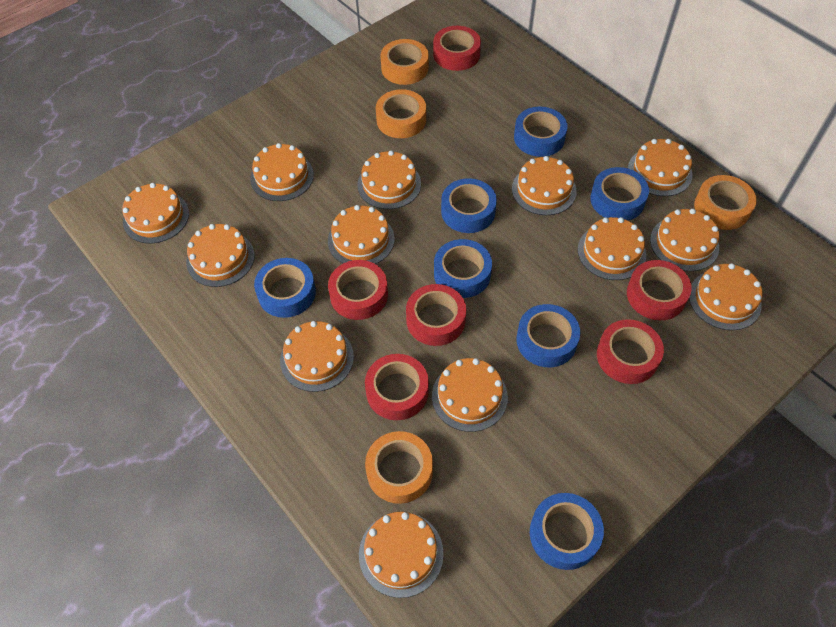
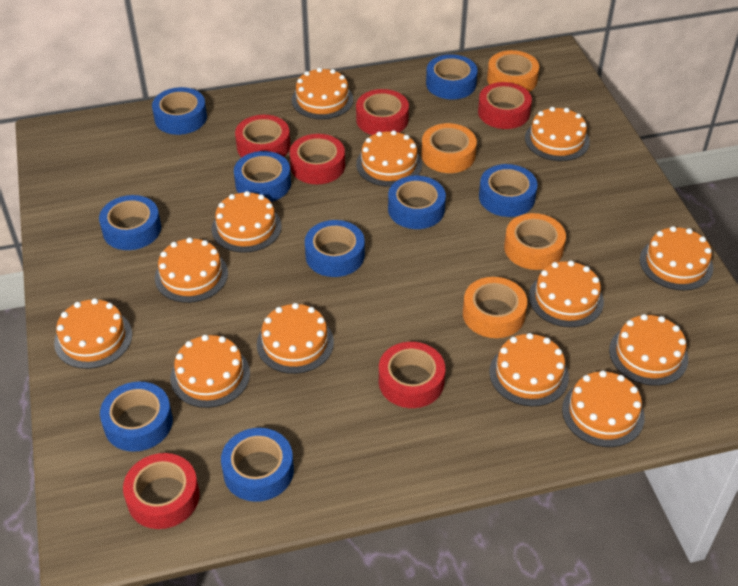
blue tape: [254,258,316,318] [434,239,492,298] [441,178,497,233] [514,107,568,157] [516,304,580,367] [530,493,604,570] [590,167,649,220] = 7 -> [99,195,161,250] [100,382,173,452] [152,87,207,135] [221,428,294,502] [234,151,291,202] [305,220,365,277] [388,176,446,229] [426,54,478,99] [479,164,537,217] = 9

